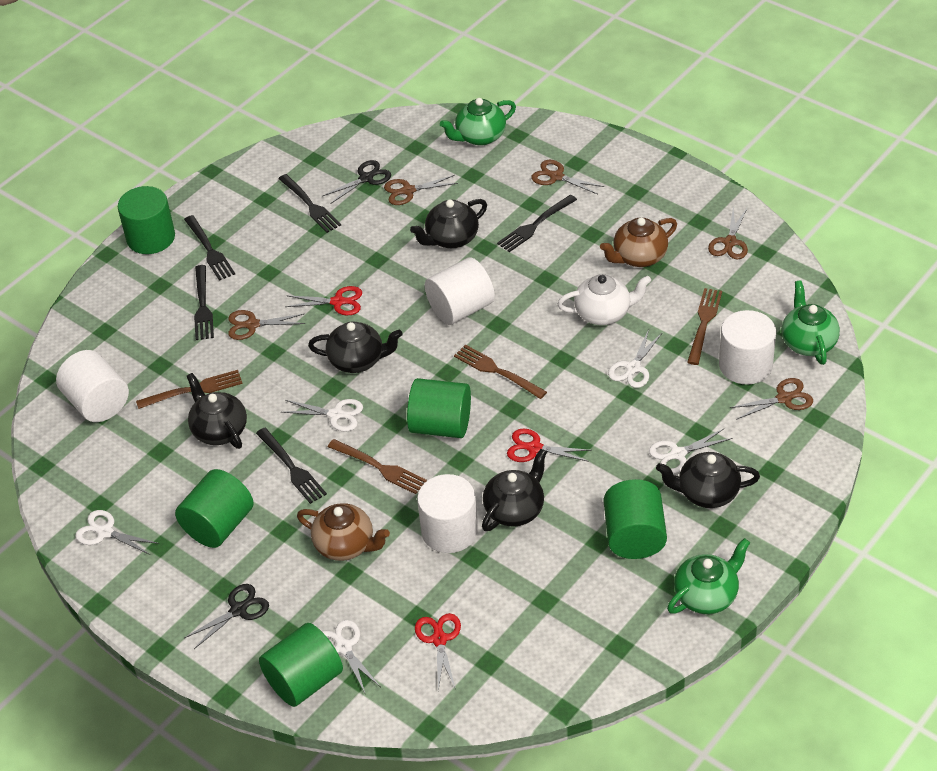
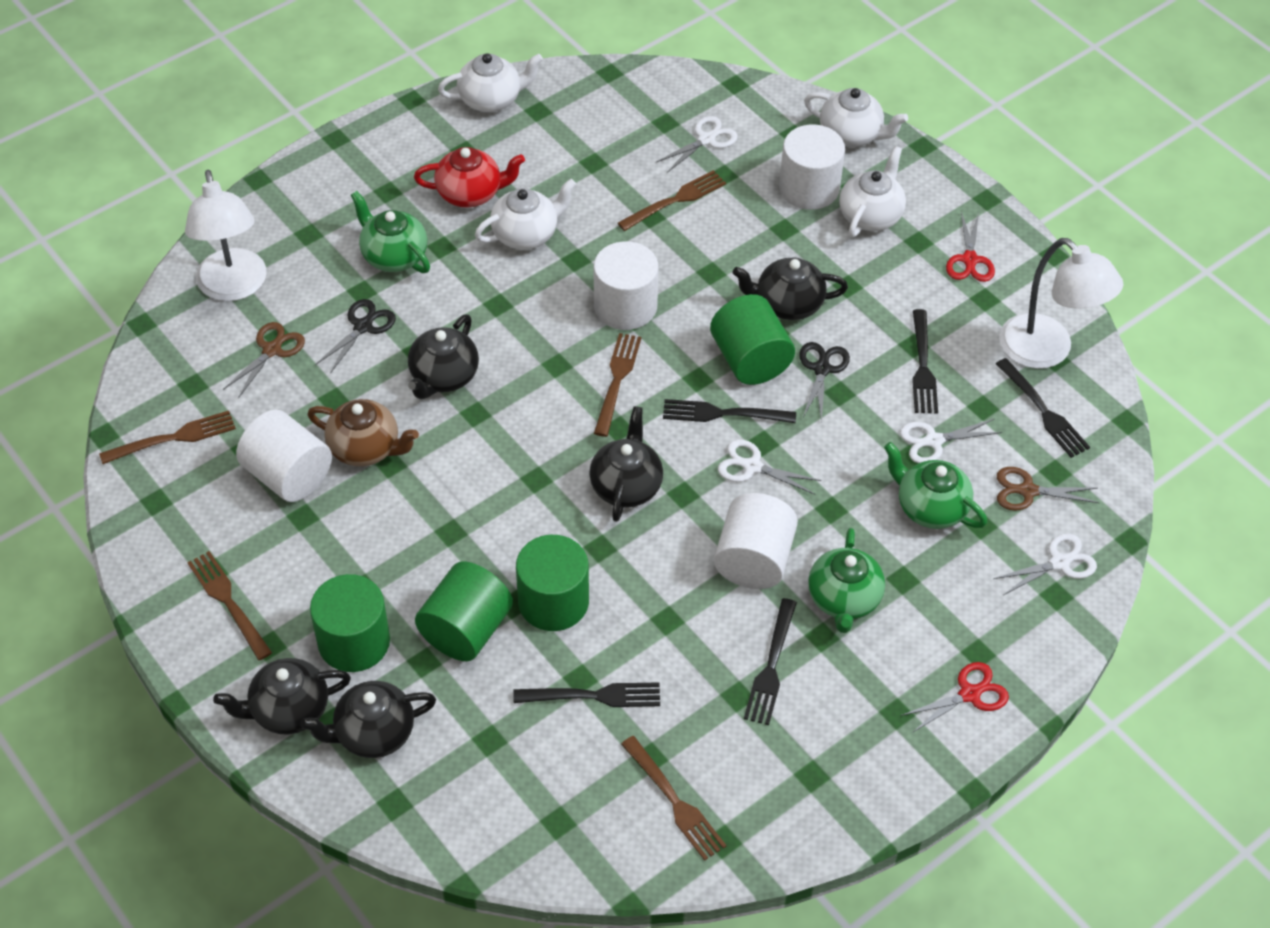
brown fork: [136,370,243,409] [328,439,427,494] [454,345,547,399] [687,288,722,365] = 4 -> [99,411,236,464] [187,551,272,660] [594,333,641,437] [618,170,726,231] [621,736,727,861] = 5
brown scissors: [228,310,305,340] [384,175,458,205] [531,160,604,194] [708,207,748,260] [730,378,813,420] = 5 -> [223,322,305,398] [997,467,1099,511] = 2
brown teapot: [297,503,390,561] [600,217,677,267] = 2 -> [308,399,419,467] = 1
green cylinder: [118,186,175,254] [175,469,254,548] [259,623,343,707] [407,378,471,438] [604,479,667,559] = 5 -> [310,574,390,672] [415,562,513,661] [516,535,589,631] [710,294,795,385] = 4
red scissors: [285,286,362,315] [415,613,461,691] [507,428,592,462] = 3 -> [901,662,1009,733] [946,212,995,282] = 2
red teapot: none = 0 -> [414,147,525,208] = 1
white lamp: none = 0 -> [185,170,267,301] [999,238,1124,369] = 2
white scissors: [75,510,159,555] [282,399,363,432] [322,620,380,695] [608,329,663,388] [649,428,733,474] = 5 -> [655,116,738,173] [718,440,821,495] [900,419,1002,463] [993,533,1097,595] = 4
white teapot: [558,274,651,325] = 1 -> [438,53,543,112] [475,179,576,250] [804,88,908,147] [839,146,906,237] = 4

